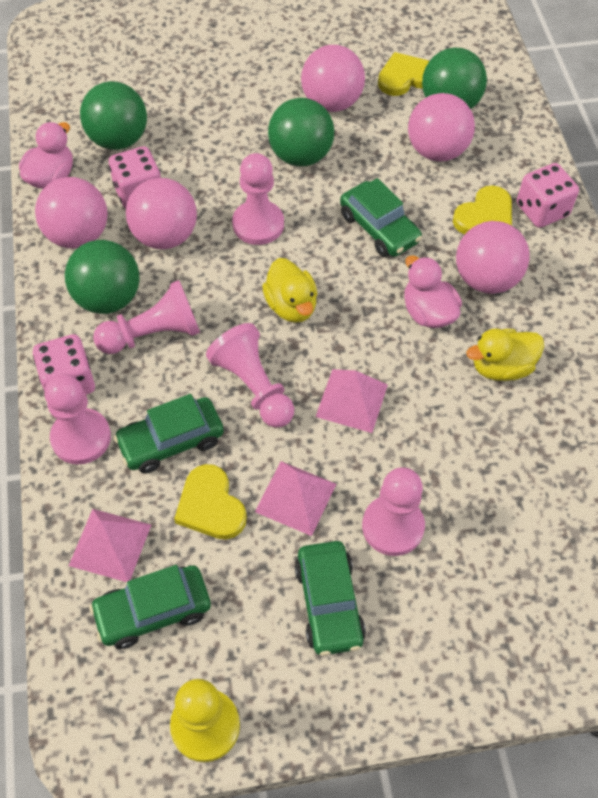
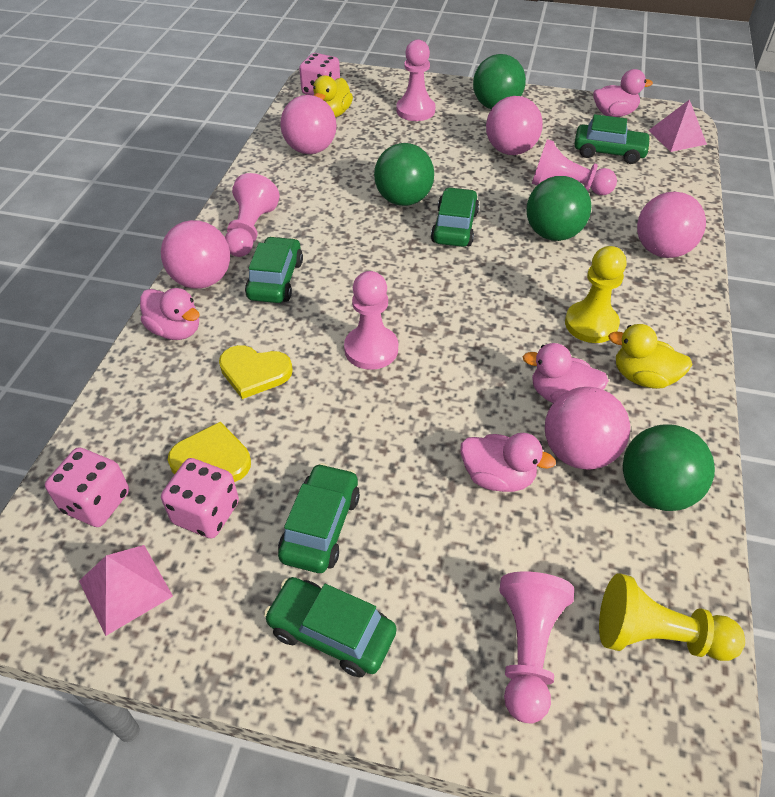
green car: [89,565,211,649] [114,394,224,474] [295,541,366,656] [340,178,422,257] = 4 -> [245,236,303,303] [264,577,396,677] [278,463,360,573] [431,187,479,247] [574,114,651,164] = 5
pink duck: [19,122,73,189] [404,255,462,328] = 2 -> [140,288,200,340] [460,433,556,492] [523,343,609,403] [593,69,653,117] = 4
pink pyramid: [69,509,151,582] [255,461,336,536] [315,369,388,433] = 3 -> [79,545,173,636] [648,99,707,152] = 2
yellow heart: [174,464,247,540] [378,52,429,96] [453,185,512,235] = 3 -> [168,422,251,482] [219,345,293,399] = 2
yellow pawn: [170,679,240,762] = 1 -> [565,246,627,343] [599,573,745,661] = 2

